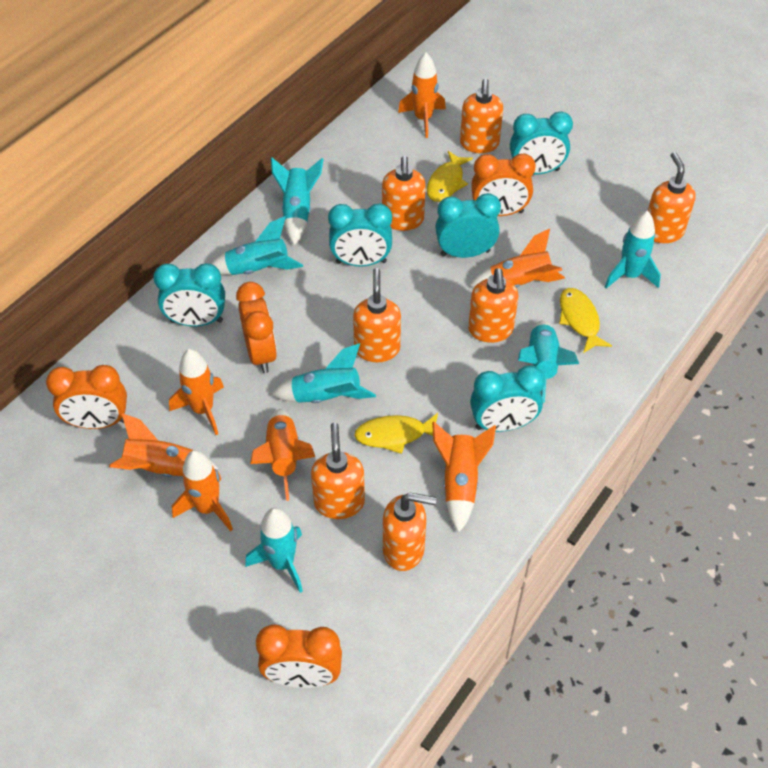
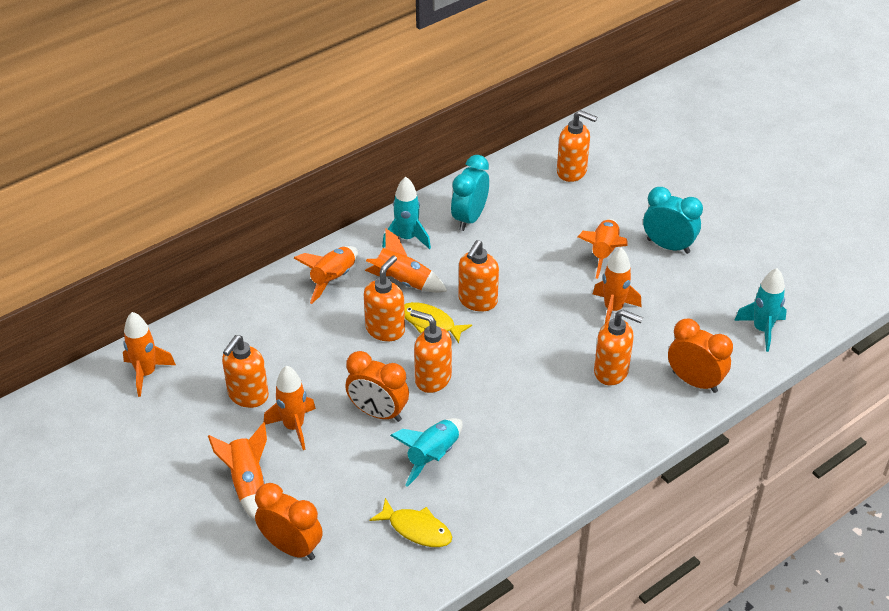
orange clock: [46,365,127,429] [236,282,277,373] [256,625,342,688] [471,153,536,216] = 4 -> [255,483,323,560] [345,351,409,422] [668,319,733,393] = 3
orange soap dispenser: [311,423,365,519] [353,268,401,362] [382,156,426,231] [383,493,437,571] [460,78,503,153] [468,268,518,343] [648,152,696,243] = 7 -> [222,335,269,408] [364,255,405,341] [410,310,452,393] [459,240,499,312] [557,110,597,182] [594,310,643,385] = 6
turquoise clock: [153,263,225,326] [328,203,392,266] [435,193,501,258] [470,366,545,432] [510,111,573,175] = 5 -> [451,155,489,231] [643,187,703,254] = 2
turquoise rocket: [211,216,303,275] [245,508,303,593] [271,157,324,245] [271,343,376,403] [518,320,579,403] [605,211,661,289] = 6 -> [382,177,431,249] [390,418,463,487] [734,268,787,352] = 3
yellow fish: [354,413,438,454] [427,151,473,202] [559,288,612,353] = 3 -> [369,498,452,547] [404,302,472,343] = 2

